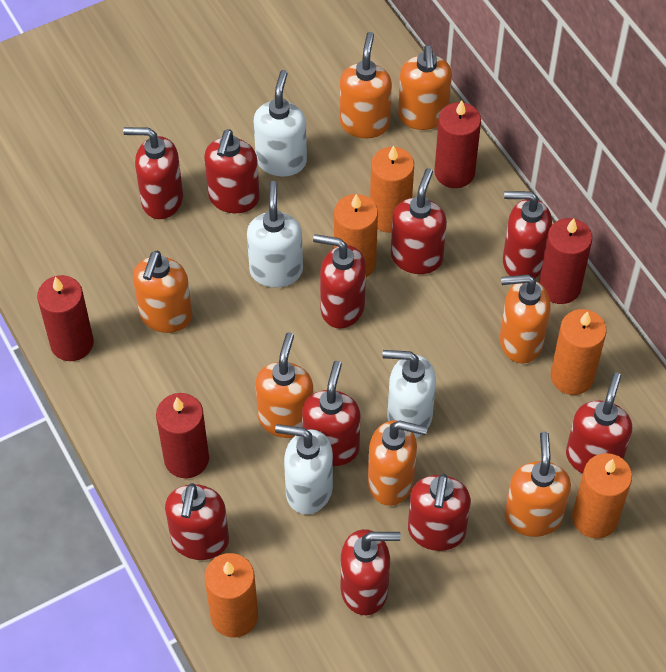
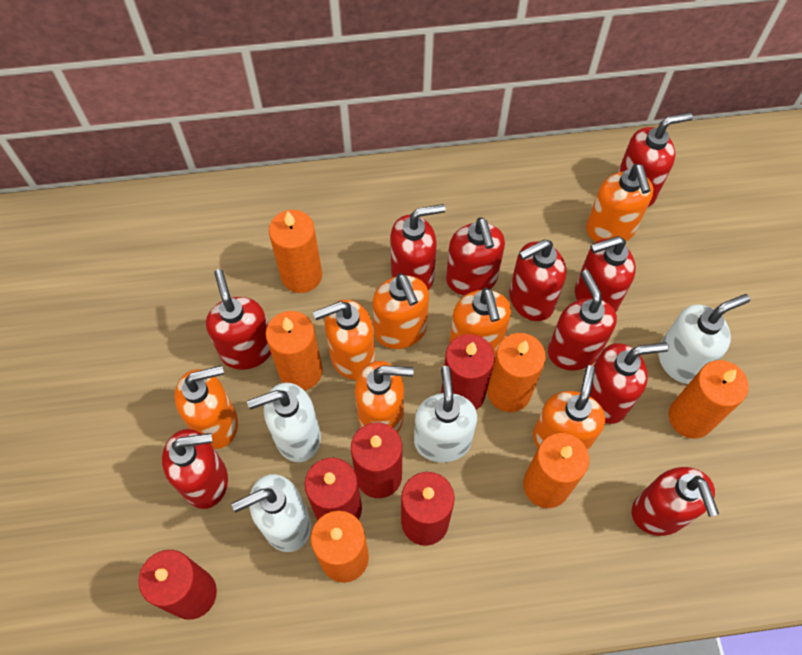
orange candle: [205,553,258,638] [334,194,378,277] [370,145,414,233] [551,309,607,395] [572,453,632,539] = 5 -> [266,311,323,390] [269,210,322,293] [311,510,369,583] [487,333,546,412] [523,433,589,508] [669,360,749,439] = 6
red candle: [37,275,94,361] [156,393,209,478] [434,100,481,188] [539,218,592,304] = 4 -> [138,550,217,620] [305,458,362,520] [351,422,402,498] [401,472,455,546] [441,334,495,410] = 5

